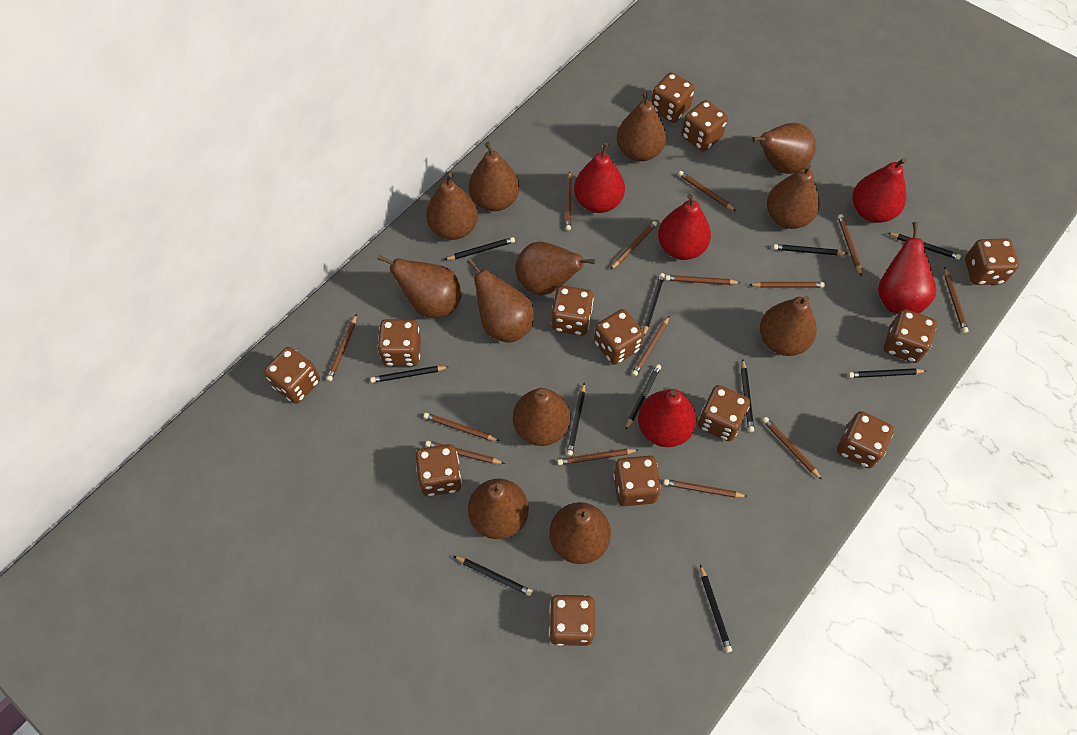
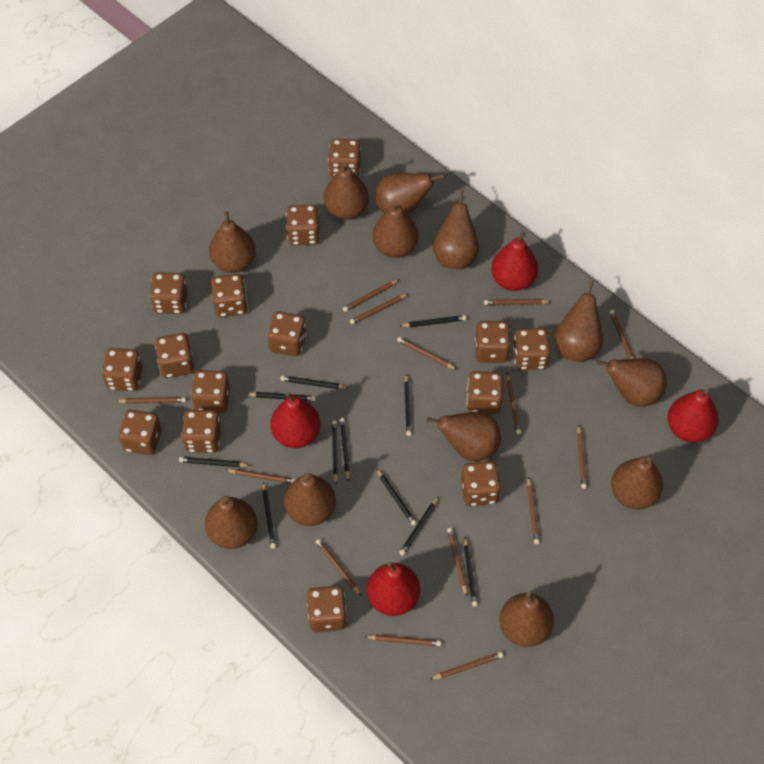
brown dice: [264,347,320,404] [378,319,421,366] [415,444,462,496] [549,594,595,646] [551,286,594,336] [594,309,644,365] [613,456,661,506] [651,72,695,123] [681,100,728,151] [698,385,750,441] [837,411,894,469] [884,309,937,363] [965,239,1019,285] = 13 -> [102,348,142,391] [119,410,161,455] [150,272,187,314] [155,333,194,378] [181,410,221,453] [191,370,230,413] [211,274,248,317] [267,312,306,356] [286,204,320,246] [307,586,347,632] [328,139,361,178] [461,461,501,506] [467,371,503,414] [475,321,511,363] [513,328,551,370] = 15
red pear: [574,143,625,213] [638,389,697,447] [658,194,711,260] [853,158,907,223] [878,222,936,314] = 5 -> [270,392,321,448] [367,561,420,616] [491,232,538,291] [667,389,719,443] = 4

